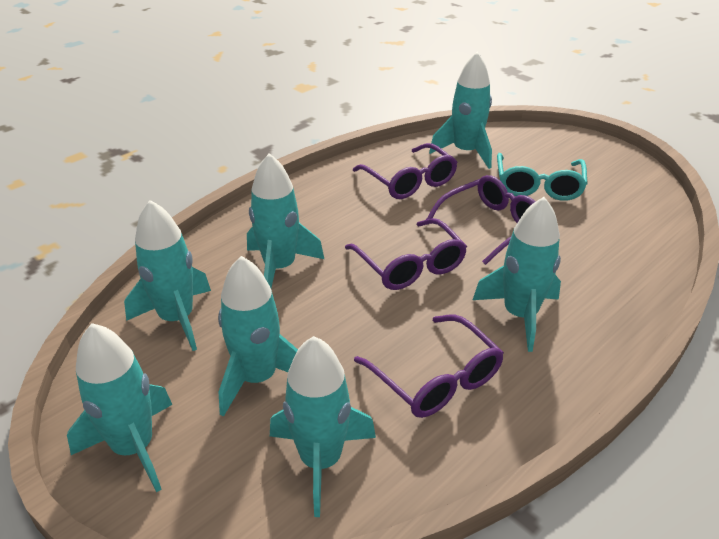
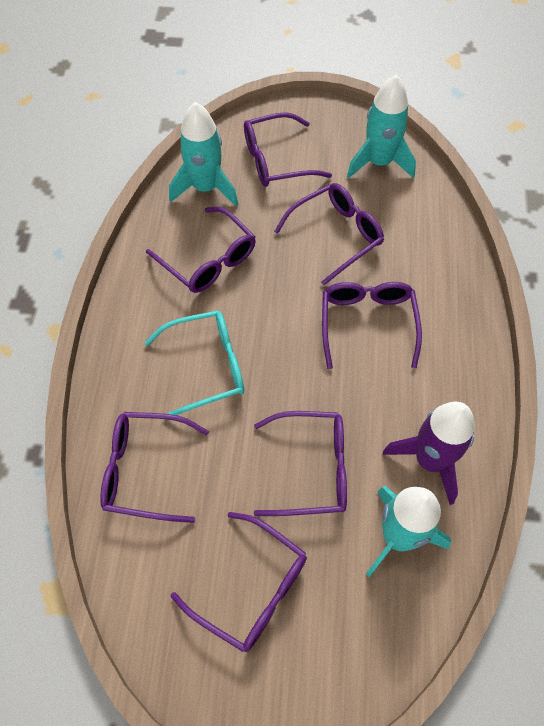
purple glasses: [345,218,467,290] [353,143,457,199] [354,314,504,418] [426,175,536,265] = 4 -> [100,412,209,523] [146,207,256,293] [171,512,307,652] [244,112,332,187] [254,411,347,516] [274,183,384,285] [322,282,422,369] = 7
purple rocket: none = 0 -> [383,402,475,505] = 1
turquoise rocket: [67,323,172,492] [124,200,211,351] [218,256,298,417] [247,153,324,288] [270,336,376,517] [429,52,492,169] [473,197,561,352] = 7 -> [169,102,238,206] [347,75,416,179] [366,486,451,577] = 3

